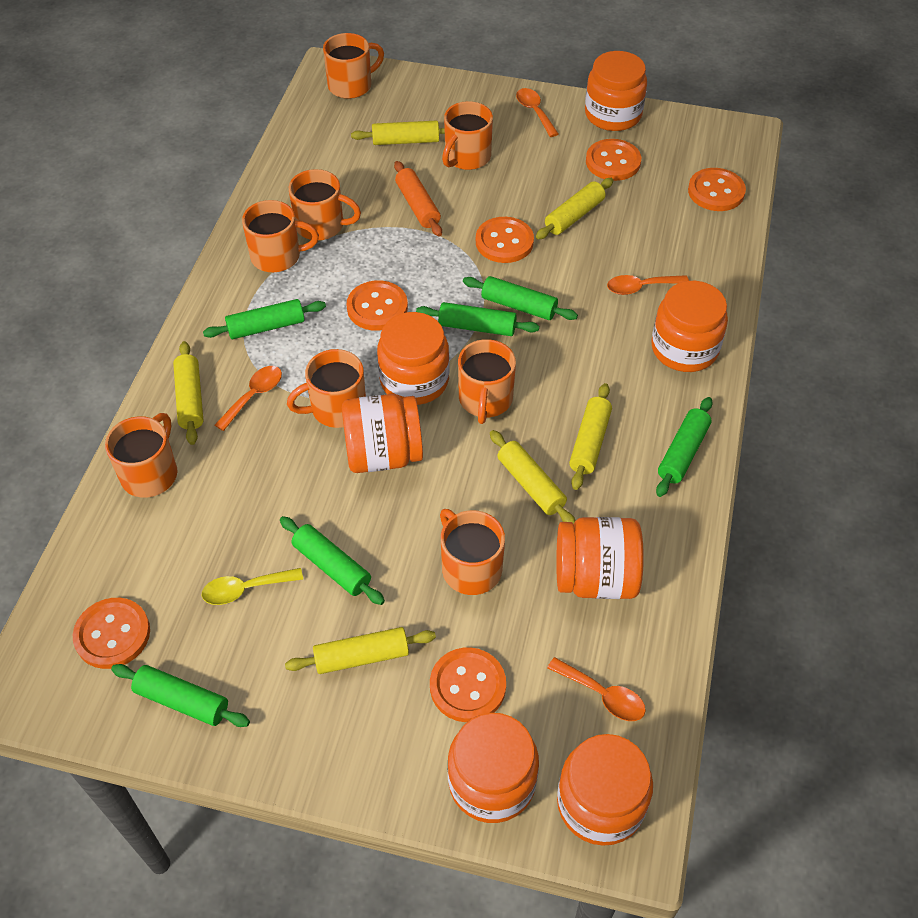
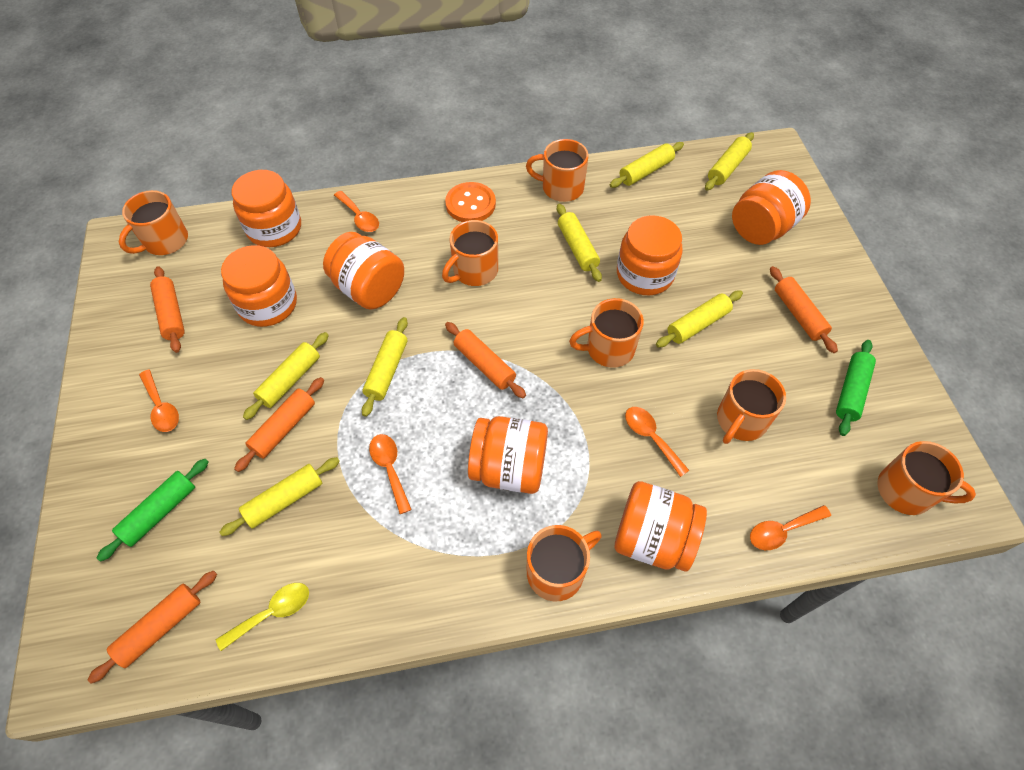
green rolling pin: [111,664,250,727] [203,299,326,339] [280,516,385,605] [416,302,539,336] [463,276,578,320] [656,397,712,497] = 6 -> [97,459,208,562] [836,340,876,436] = 2
orange button: [73,598,150,669] [347,280,408,331] [430,647,506,722] [476,217,534,263] [586,139,641,181] [688,168,746,211] = 6 -> [445,182,496,222] = 1
orange mug: [105,413,177,498] [242,200,319,272] [287,349,366,428] [289,169,361,240] [323,33,384,99] [440,509,505,595] [442,101,493,170] [458,339,516,424] = 8 -> [119,190,188,255] [442,220,498,286] [526,139,589,202] [527,525,601,601] [569,298,644,368] [717,369,786,444] [877,441,976,515] = 7
orange rolling pin: [394,161,442,237] = 1 -> [87,571,217,684] [150,266,185,353] [234,377,324,472] [445,322,526,398] [770,266,838,353] = 5
orange spoon: [215,366,282,431] [516,88,559,137] [547,657,646,721] [607,275,689,295] = 4 -> [139,370,179,432] [334,191,379,232] [369,434,412,514] [625,407,690,477] [750,505,831,550] = 5
yellow rolling pin: [173,341,204,445] [285,627,436,674] [351,121,445,145] [490,430,575,524] [536,178,613,239] [569,383,612,490] = 6 -> [219,457,340,536] [243,332,329,420] [362,317,408,417] [557,204,602,282] [610,142,684,188] [656,290,743,348] [705,132,754,191] = 7

